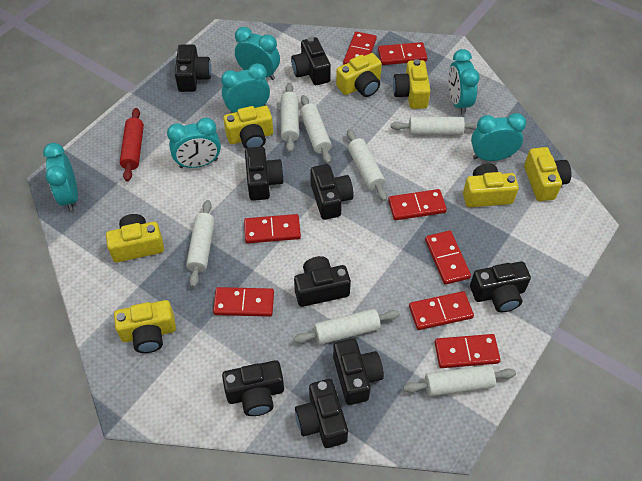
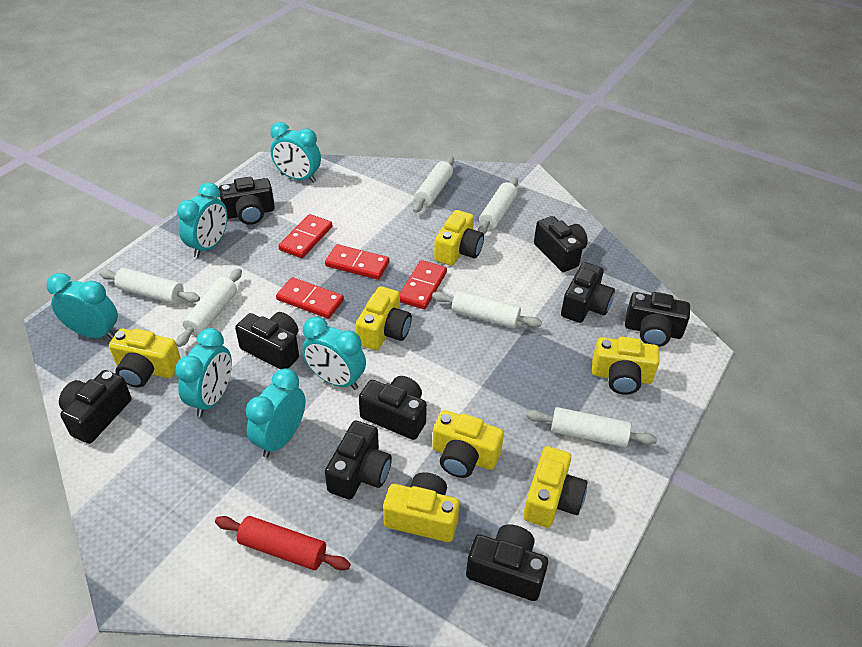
red domino: [213,287,274,317] [244,214,301,243] [343,32,377,65] [378,42,427,65] [388,189,447,220] [409,291,474,330] [425,231,471,285] [435,334,501,368] = 8 -> [276,277,344,319] [279,214,332,258] [325,244,390,280] [400,260,447,309] = 4
white rolling pin: [186,200,215,288] [281,83,299,153] [294,309,400,345] [300,95,332,164] [347,129,387,201] [391,117,478,135] [403,365,516,396] = 7 -> [99,268,200,304] [176,268,242,347] [413,157,454,213] [432,290,542,328] [478,178,518,235] [526,407,657,447] = 6

